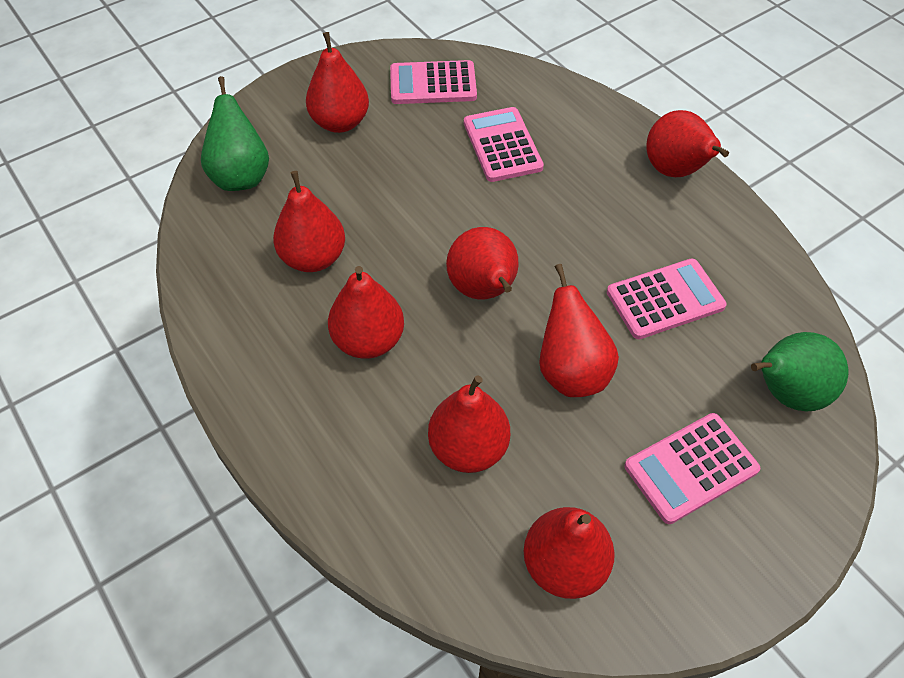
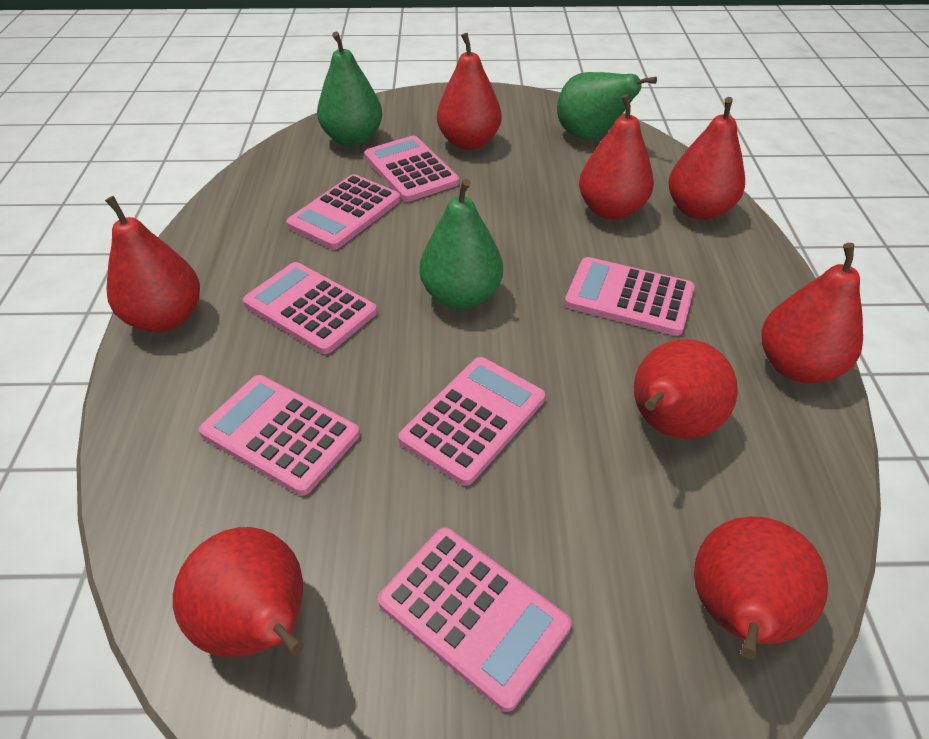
green pear: [201,76,269,191] [751,332,848,411] = 2 -> [317,32,382,146] [419,179,503,309] [557,72,657,139] = 3
pink calculator: [390,60,477,104] [464,107,544,182] [607,258,727,339] [624,413,761,524] = 4 -> [199,375,360,496] [243,262,377,354] [286,174,400,250] [364,136,459,202] [378,527,572,712] [398,357,545,486] [565,257,695,336] = 7

